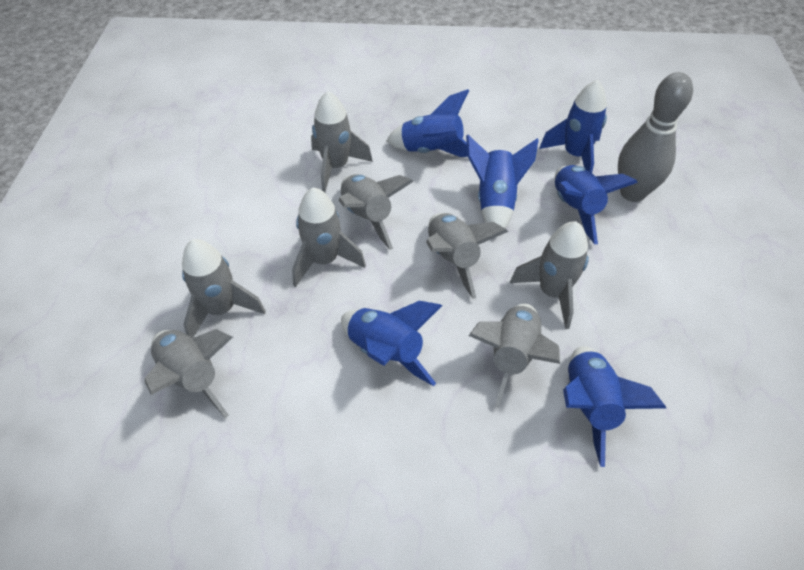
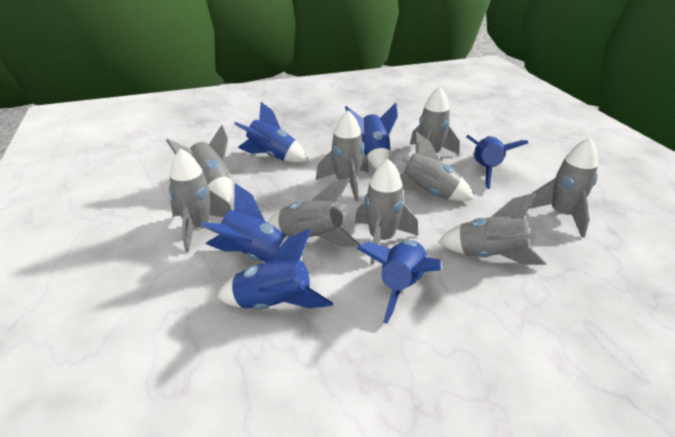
grey bowling pin: [618,72,693,202] = 1 -> none = 0
grey rocket: [145,329,233,418] [182,239,266,338] [292,187,366,287] [311,91,373,193] [339,174,414,250] [426,213,508,299] [469,303,560,407] [510,221,589,329] = 8 -> [166,125,232,202] [169,148,232,252] [268,178,360,246] [316,110,369,201] [355,159,418,264] [400,132,474,201] [410,87,460,155] [438,193,547,265] [529,138,598,238] = 9

